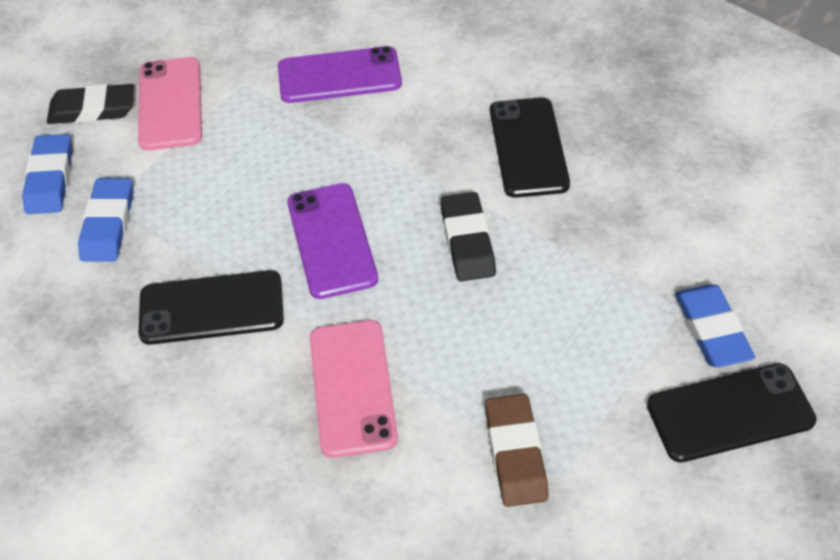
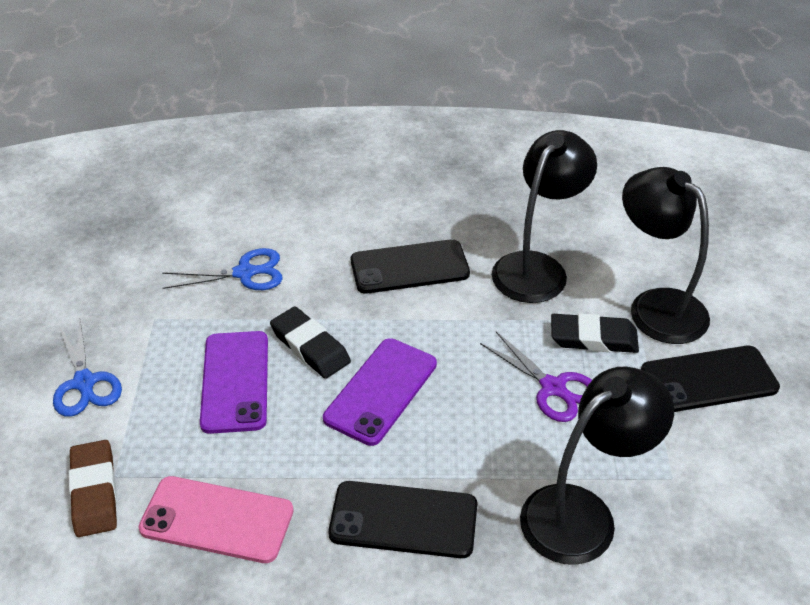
black lamp: none = 0 -> [492,130,597,303] [520,366,674,565] [622,167,710,344] = 3
blue eraser: [22,134,72,214] [78,178,133,262] [675,284,755,368] = 3 -> none = 0
blue scissors: none = 0 -> [53,318,122,417] [162,248,283,290] = 2
pink phone: [138,57,202,151] [310,320,398,458] = 2 -> [139,476,293,563] = 1
purple scissors: none = 0 -> [480,332,592,422] = 1

